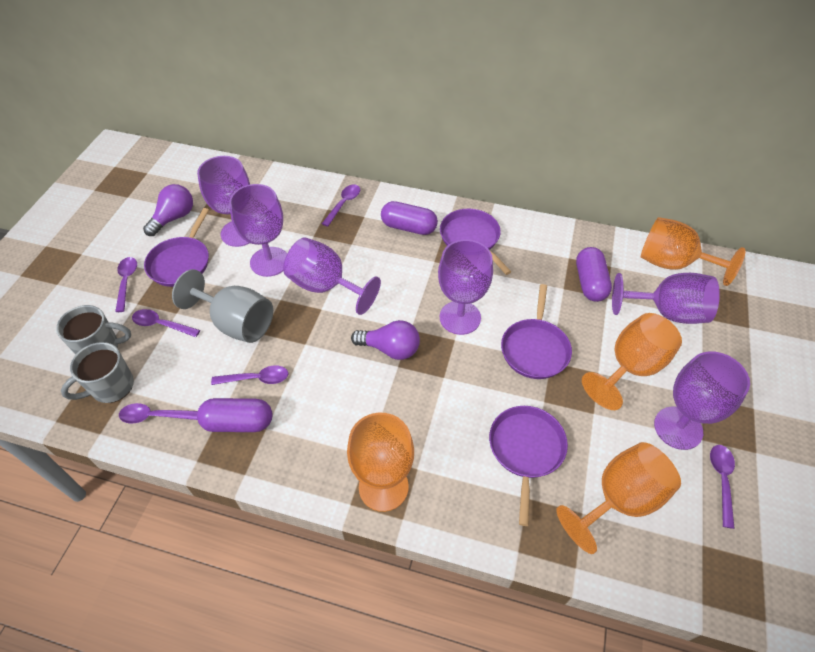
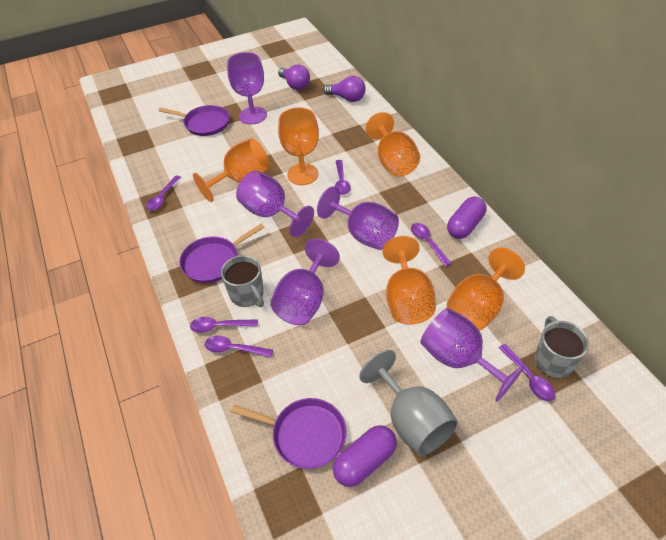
orange goblet: [347,413,414,512] [556,442,681,554] [582,313,682,410] [641,217,745,286] = 4 -> [193,138,270,202] [278,107,319,185] [366,112,420,177] [382,236,436,325] [446,247,525,331] = 5
purple capsule: [197,398,272,432] [381,201,438,235] [576,247,612,302] = 3 -> [333,425,397,487] [447,197,486,239] = 2
purple goblet: [197,156,250,247] [229,184,287,277] [283,237,381,315] [438,240,493,335] [612,273,720,324] [654,351,750,450] = 6 -> [227,52,267,124] [236,171,314,237] [270,239,340,325] [317,186,399,250] [420,308,525,402] = 5
purple pan: [144,208,209,287] [440,209,511,275] [489,406,568,526] [501,284,572,379] = 4 -> [158,105,230,136] [179,224,265,283] [231,398,346,469] = 3

